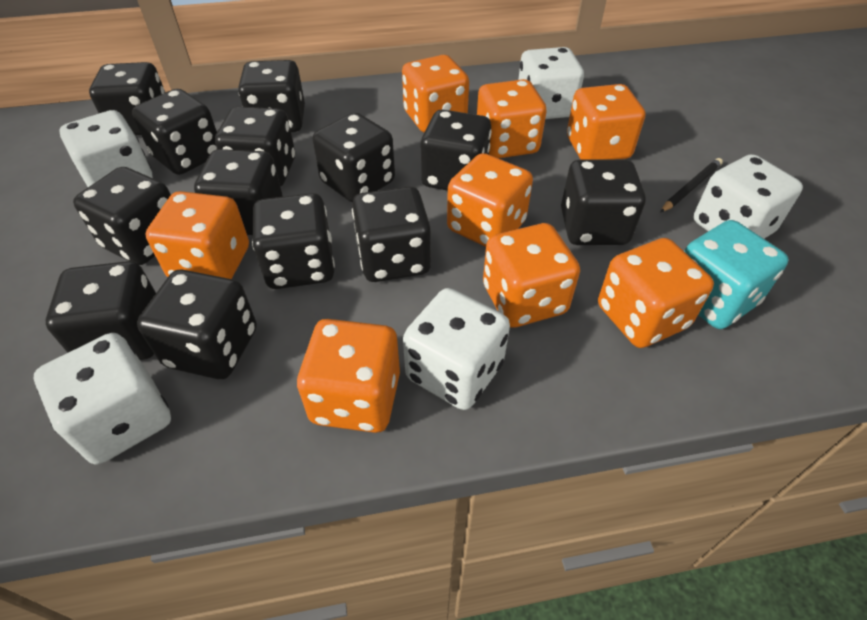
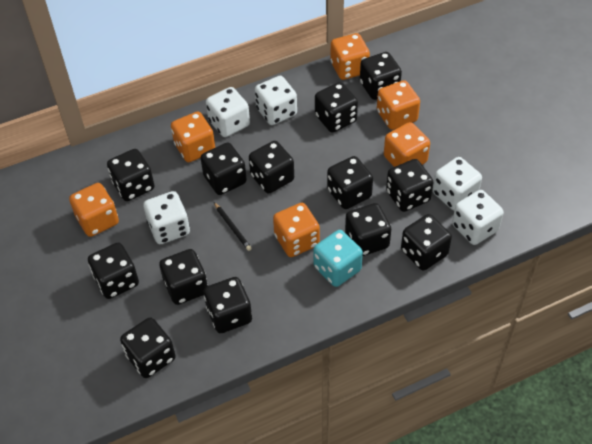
orange dice: [146,191,249,279] [297,319,400,433] [402,55,469,132] [447,153,533,247] [477,79,547,158] [483,223,580,328] [567,84,645,160] [598,238,714,348] = 8 -> [69,183,119,237] [171,112,215,162] [273,203,320,257] [330,33,370,80] [377,80,420,130] [384,122,430,167] = 6

